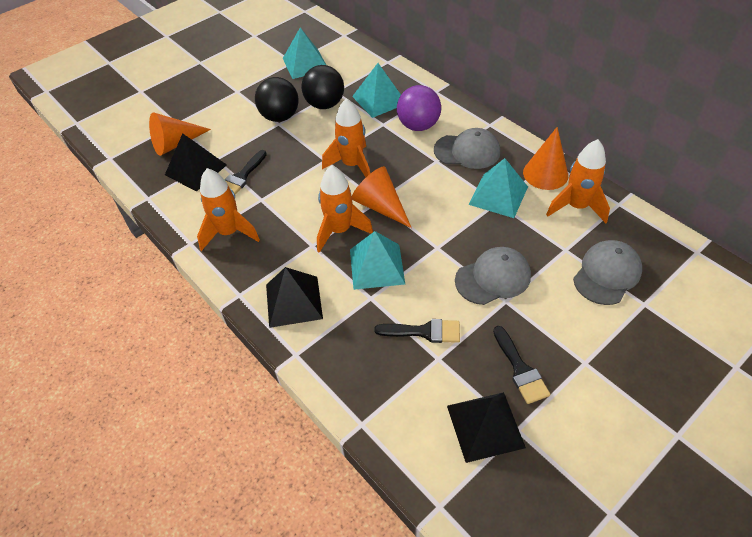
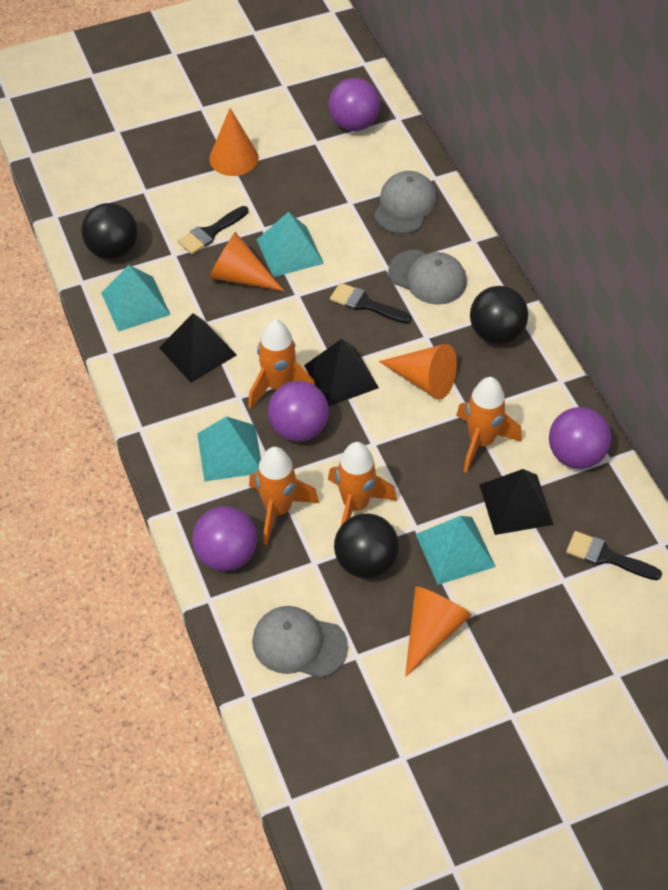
black ball: [255,77,298,122] [301,65,344,109] = 2 -> [81,203,138,259] [334,513,399,579] [470,286,528,344] = 3
orange cone: [149,112,211,156] [352,166,412,228] [523,127,568,190] = 3 -> [209,108,259,176] [209,232,284,291] [379,344,457,400] [405,586,472,677] = 4
purple ball: [397,85,441,131] = 1 -> [192,506,257,571] [268,381,329,442] [329,78,380,131] [549,407,611,469] = 4

